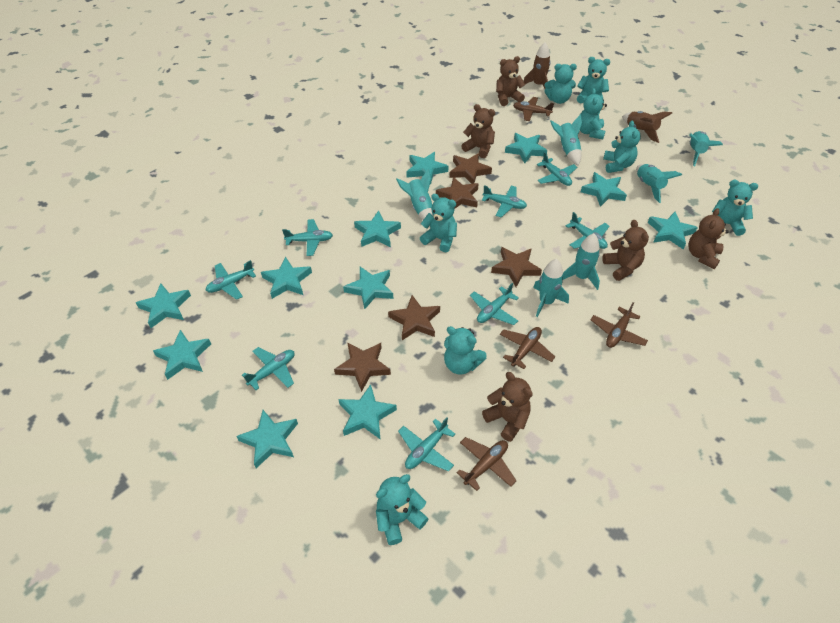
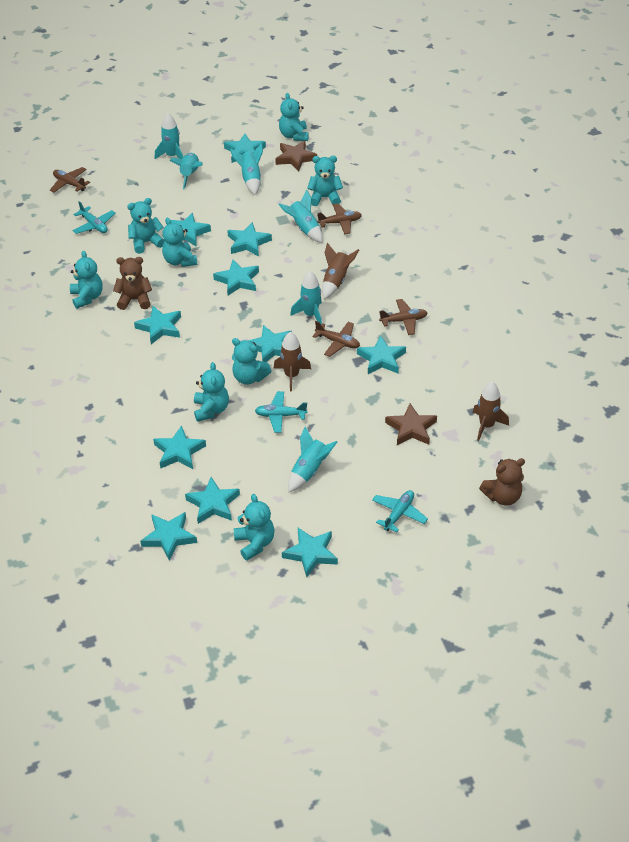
brown rocket: [524,42,550,88] [622,111,672,143] = 2 -> [274,332,311,391] [322,243,359,299] [473,382,509,441] = 3
brown star: [334,342,391,392] [388,295,440,340] [436,177,479,209] [449,153,492,184] [491,247,542,287] = 5 -> [275,141,317,171] [385,403,437,445] = 2
brown teddy bear: [461,104,495,158] [482,372,533,442] [496,56,525,106] [602,220,649,281] [688,208,729,269] = 5 -> [113,257,152,310] [479,458,525,506] = 2
turquoise plane: [205,260,256,300] [242,347,294,390] [282,219,333,256] [398,417,455,471] [470,283,519,325] [482,185,527,217] [537,152,577,186] [566,212,610,249] = 8 -> [72,201,116,234] [255,391,308,433] [372,490,428,532] = 3

